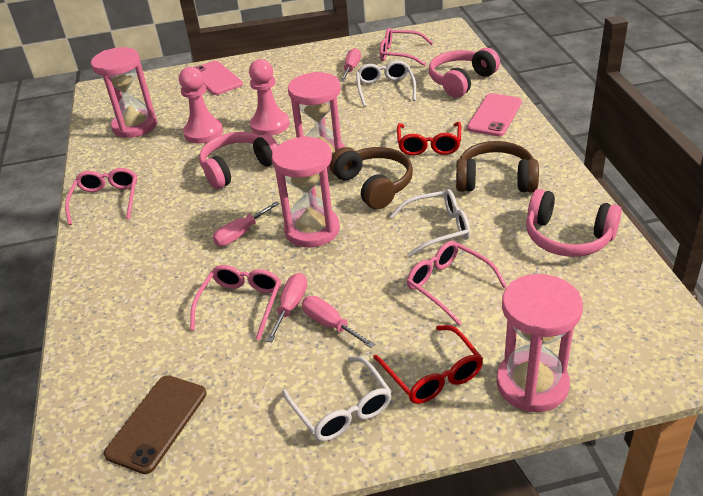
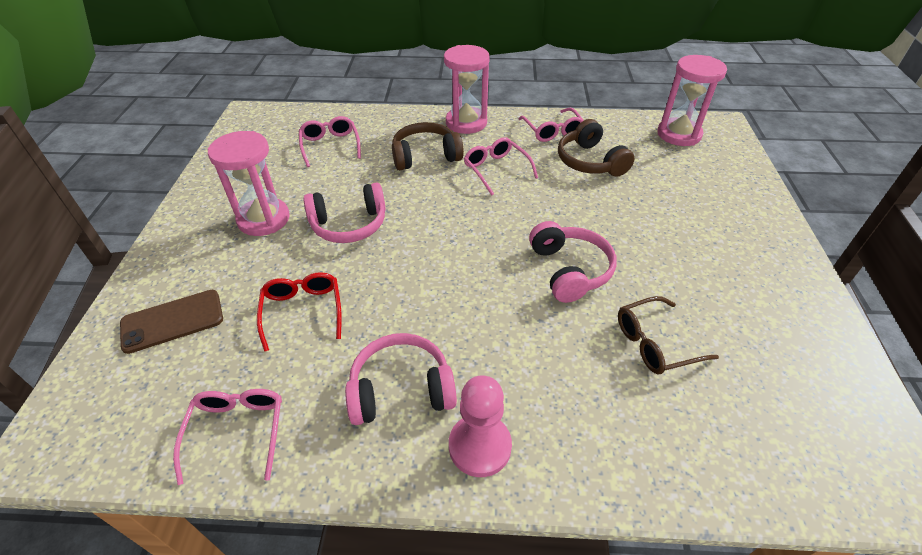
brown glasses: none = 0 -> [618,296,719,374] = 1
pink hourglass: [91,47,157,138] [272,136,340,248] [288,72,345,171] [497,274,583,412] = 4 -> [208,131,290,236] [444,45,490,134] [657,55,727,146] = 3
pink pawn: [179,67,223,143] [249,59,289,136] = 2 -> [449,376,512,477] = 1
pink phone: [195,61,243,95] [467,93,522,136] = 2 -> none = 0
pink screwdriver: [213,201,280,246] [266,273,307,342] [302,296,375,348] [340,48,361,82] = 4 -> none = 0
red glasses: [373,325,483,404] [397,122,461,156] = 2 -> [257,272,342,352] = 1
white glasses: [282,356,392,441] [356,60,416,107] [390,189,470,257] = 3 -> none = 0

